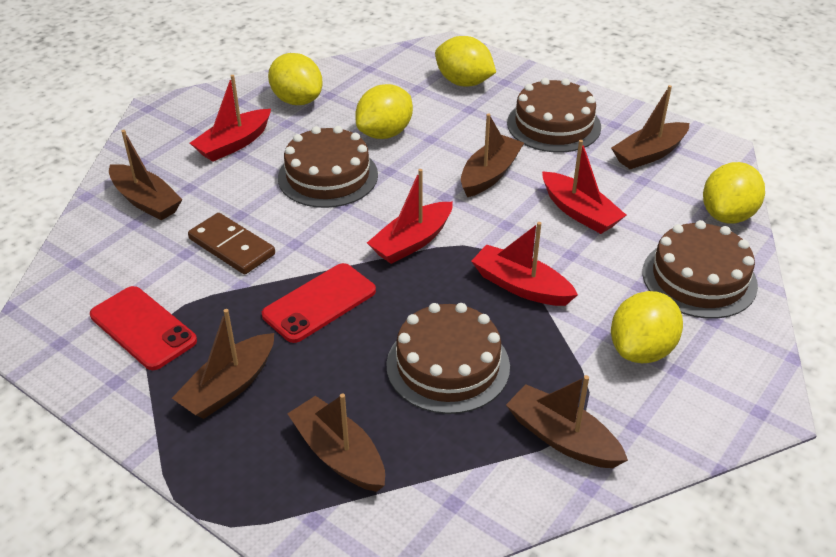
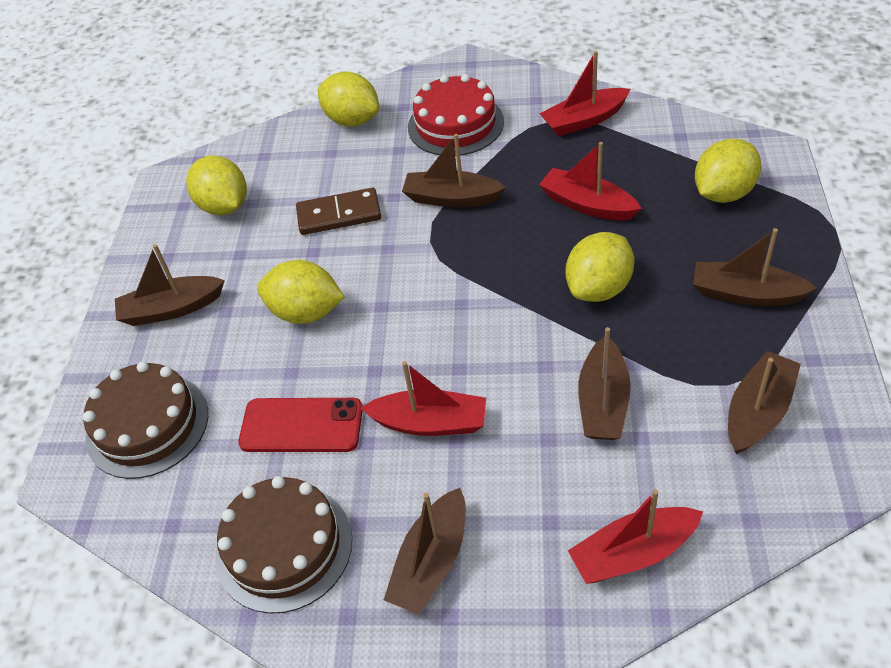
brown cake: [278,126,378,208] [386,303,510,414] [507,78,601,153] [642,220,758,319] = 4 -> [83,361,208,479] [215,476,352,614] = 2
red cake: none = 0 -> [408,74,504,156] = 1
red phone: [90,286,197,370] [262,263,376,343] = 2 -> [238,398,363,452] = 1

